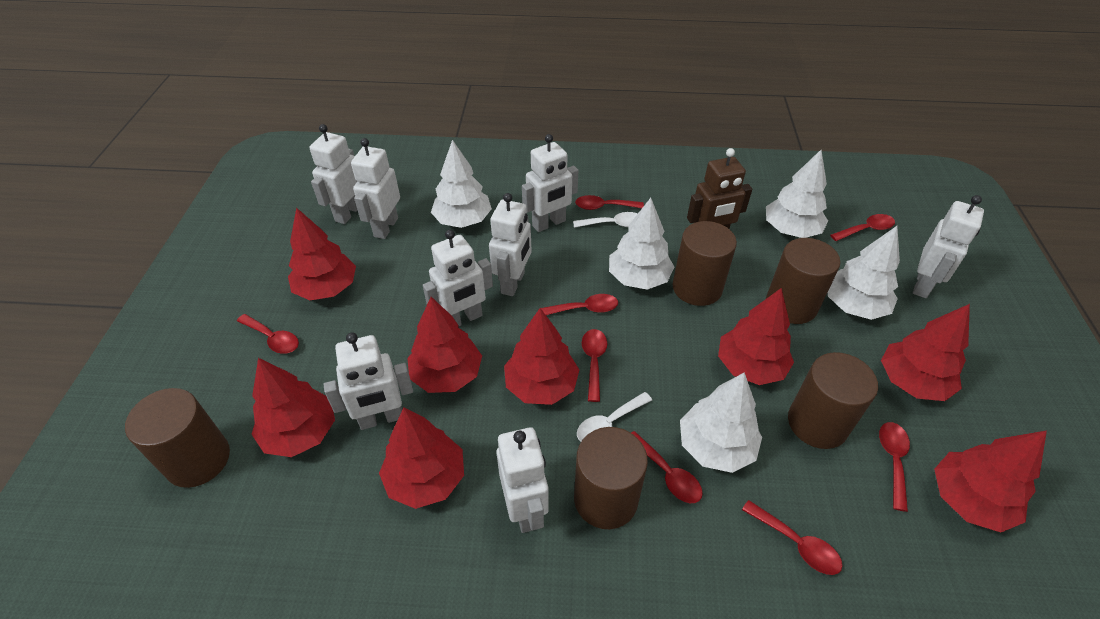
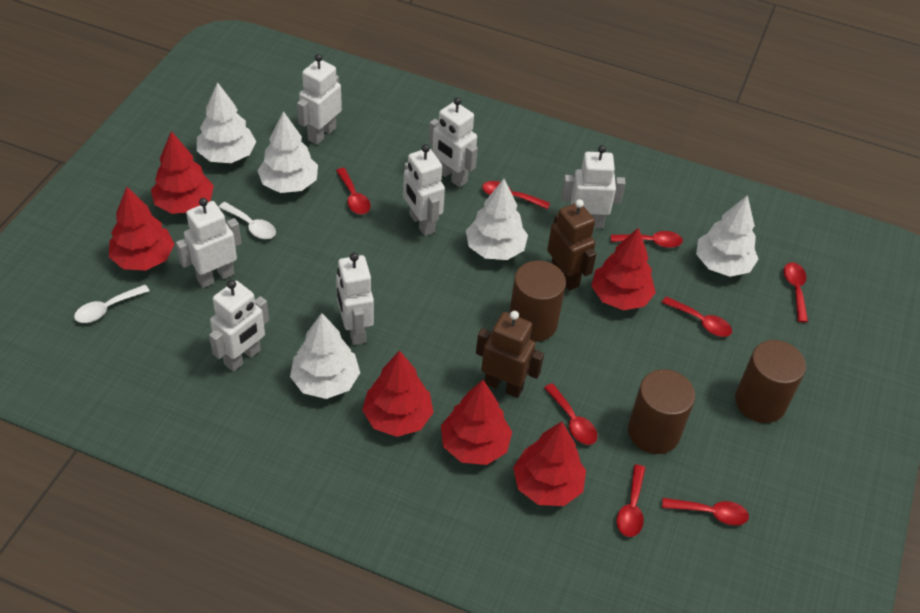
brown cylinder: [125,388,230,488] [574,427,648,529] [672,221,737,306] [766,238,840,324] [788,352,878,449] = 5 -> [509,261,566,342] [628,369,695,454] [735,340,806,423] = 3
brown robot: [687,148,752,229] = 1 -> [476,311,544,398] [547,199,596,291] = 2
red tree: [252,358,335,457] [288,208,356,300] [379,407,464,509] [407,297,482,393] [504,308,580,405] [718,288,794,385] [881,304,970,401] [934,431,1047,532] = 8 -> [109,187,174,271] [151,131,214,214] [362,350,434,437] [441,380,512,465] [513,422,586,506] [591,227,656,310] = 6
white robot: [309,124,358,224] [324,332,413,430] [351,138,400,239] [423,229,493,327] [489,193,531,296] [496,427,549,533] [522,134,578,232] [913,195,984,298] = 8 -> [176,198,241,288] [209,280,269,372] [297,54,342,145] [336,252,374,345] [403,144,445,236] [429,97,478,187] [561,145,626,228] = 7

